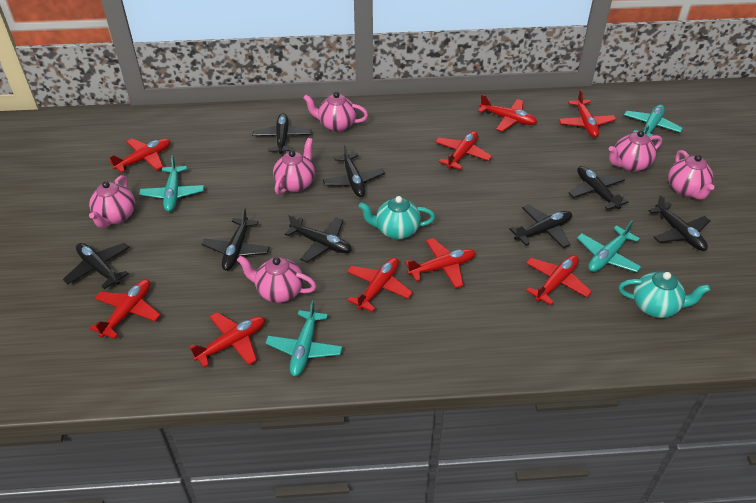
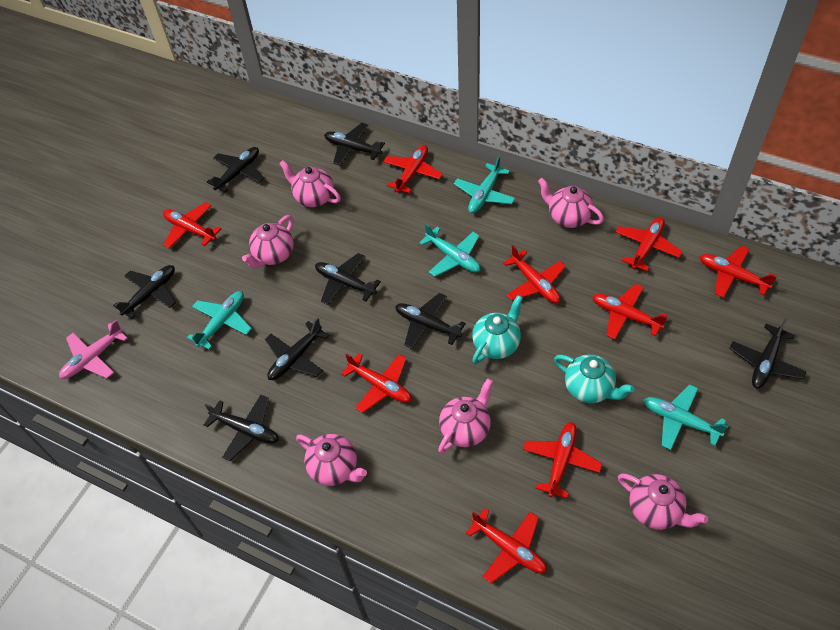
pink plane: none = 0 -> [59,320,128,379] = 1

